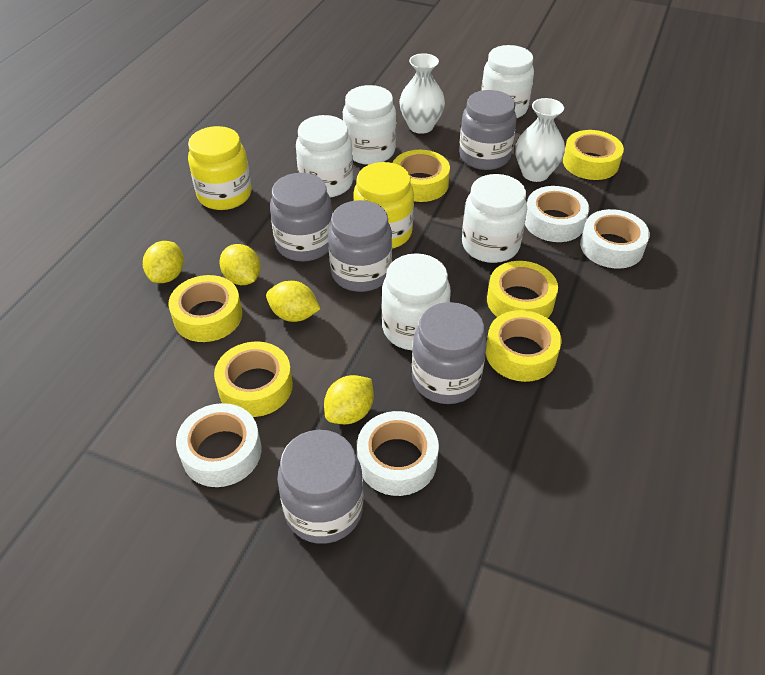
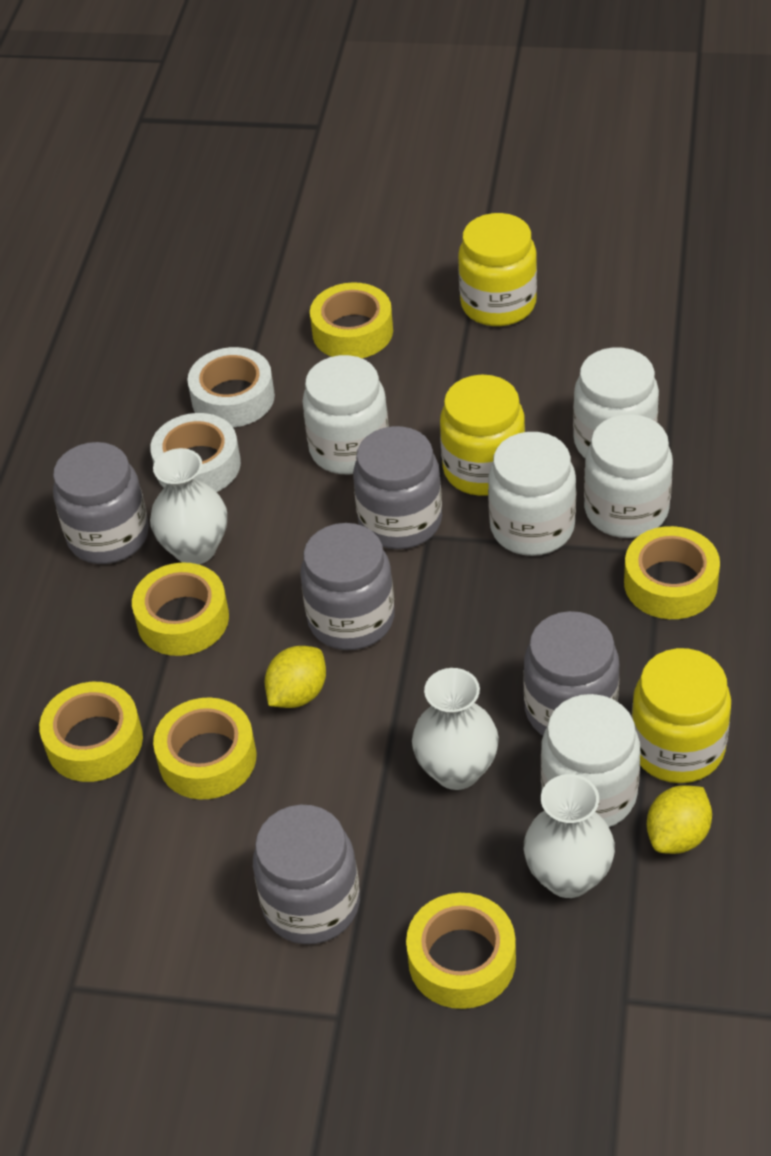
white tape: [176,403,261,487] [357,411,439,496] [525,186,589,242] [580,209,650,269] = 4 -> [150,413,241,492] [187,347,275,427] = 2
white vase: [399,53,445,134] [515,98,565,182] = 2 -> [150,448,227,564] [412,668,499,790] [524,774,615,898] = 3
yellow jar: [188,126,251,210] [353,162,414,249] = 2 -> [440,375,525,496] [458,213,537,326] [632,648,731,783] = 3
yellow lemon: [143,241,184,283] [220,244,261,285] [266,281,320,322] [324,375,374,424] = 4 -> [265,646,326,708] [647,785,712,854] = 2

